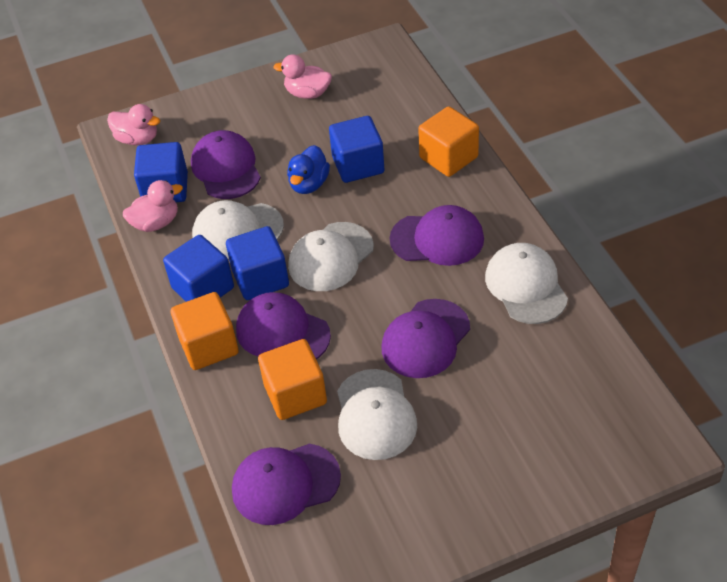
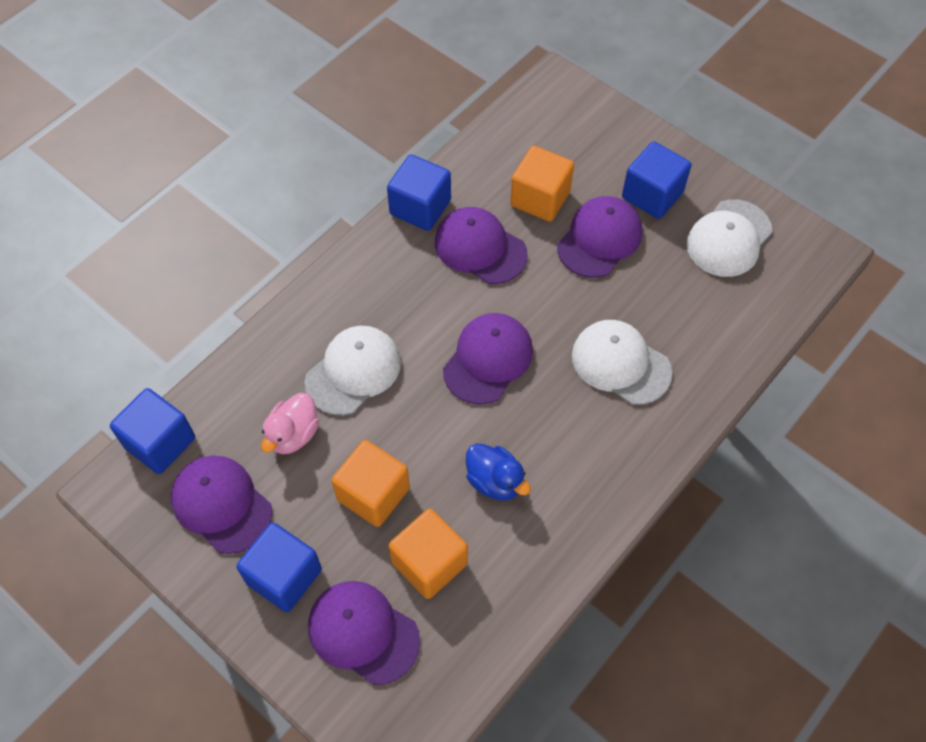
pink duck: [107,104,160,145] [123,180,183,232] [273,54,332,99] = 3 -> [261,393,319,454] = 1
white cap: [192,200,284,259] [288,222,374,291] [337,369,417,460] [485,243,568,324] = 4 -> [305,326,401,415] [572,320,672,405] [686,199,772,277] = 3

